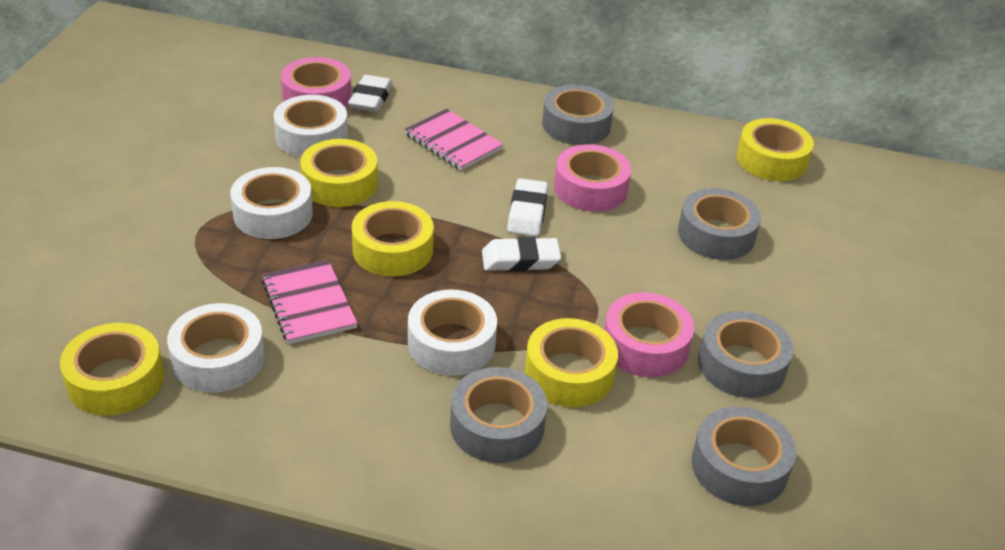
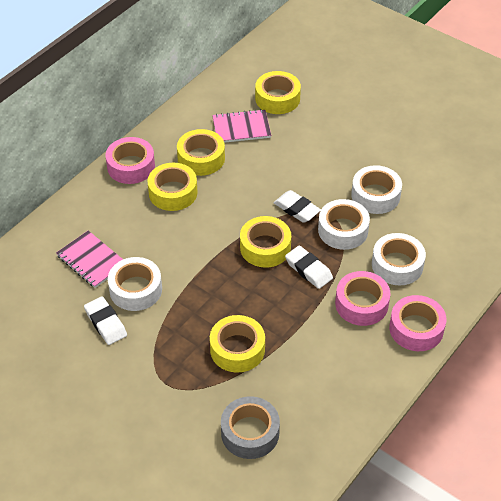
grey tape: [450,367,547,463] [542,85,614,145] [678,188,761,260] [691,407,796,506] [698,311,794,398] = 5 -> [221,396,280,459] = 1

